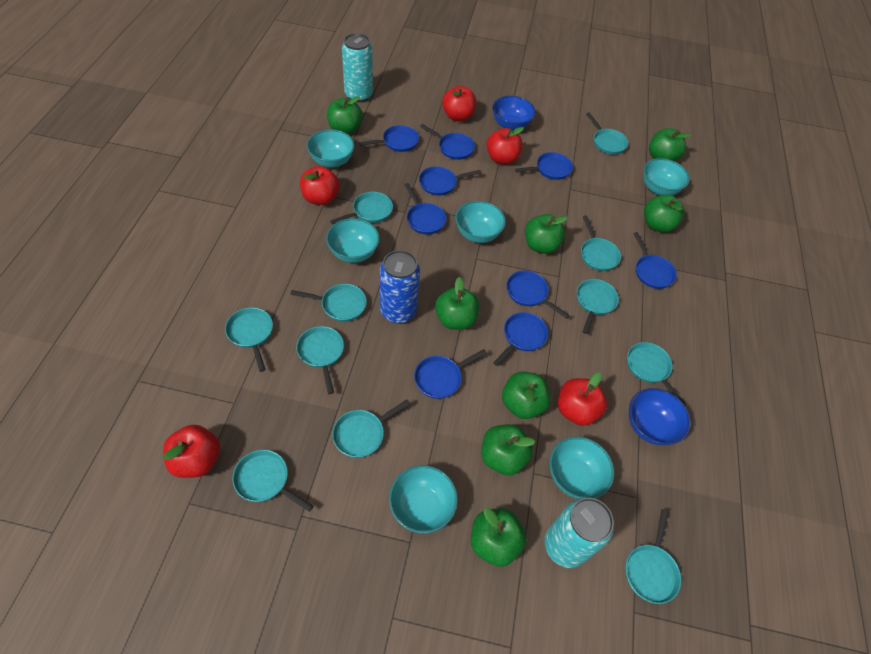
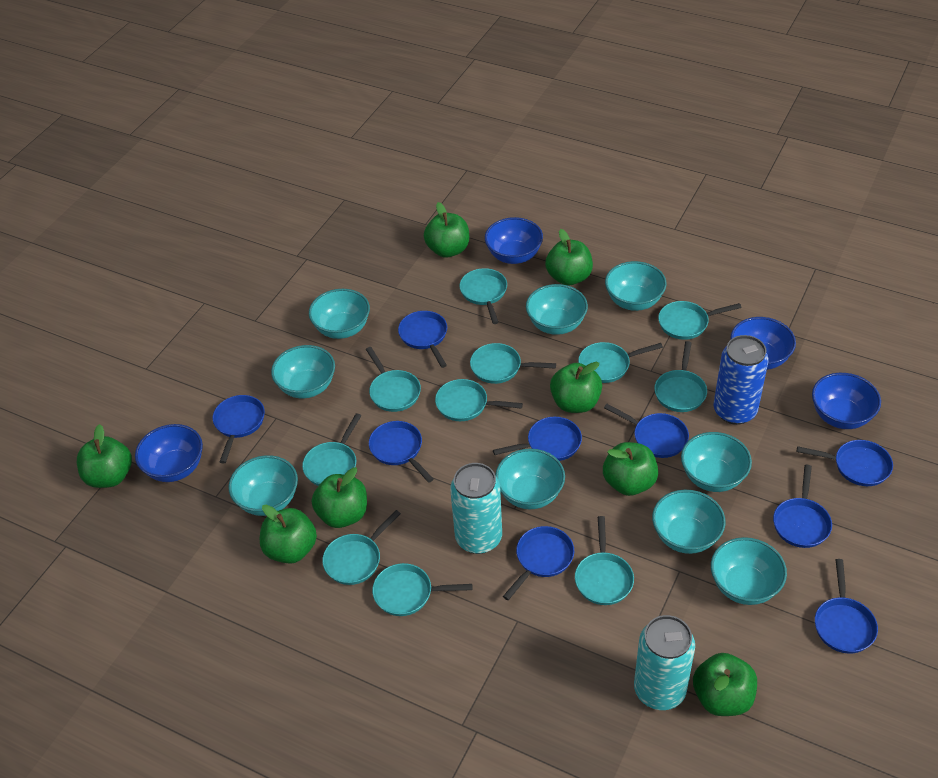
blue bowl: [492,96,536,130] [629,388,691,445] = 2 -> [135,424,203,482] [485,217,543,264] [730,317,796,370] [812,373,881,429] = 4
red apple: [163,425,220,478] [300,166,340,205] [442,86,477,121] [487,127,524,165] [558,373,607,426] = 5 -> none = 0
turquoise bowl: [307,129,355,168] [326,218,380,263] [389,465,458,533] [455,201,506,243] [549,437,614,499] [643,158,690,195] = 6 -> [229,455,298,516] [271,345,335,398] [309,289,370,339] [495,449,565,509] [526,284,588,335] [605,261,667,311] [652,490,726,554] [681,432,752,492] [711,537,787,605] = 9

